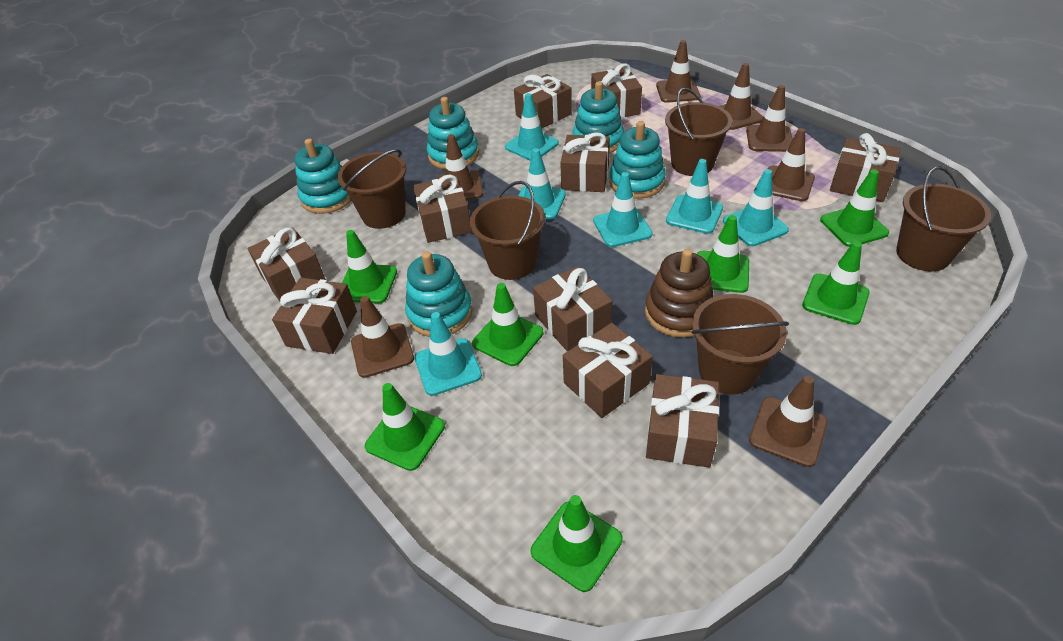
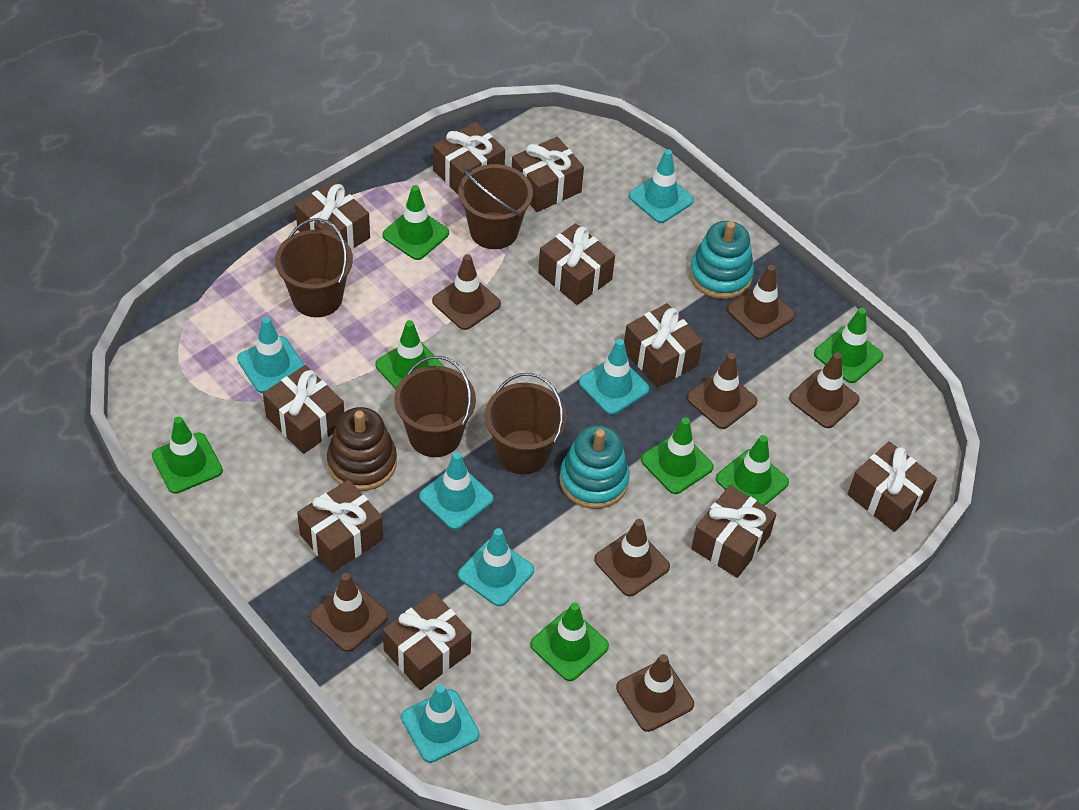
brown bucket: [337,149,406,229] [470,181,545,280] [665,87,732,176] [691,294,789,394] [896,166,991,271] = 5 -> [275,218,353,317] [394,356,476,457] [459,164,533,249] [485,373,567,474] = 4
turquoise stacking toy: [294,139,351,214] [405,251,473,337] [427,97,479,169] [572,81,624,153] [609,121,666,199] = 5 -> [560,425,630,509] [690,221,754,299] = 2

